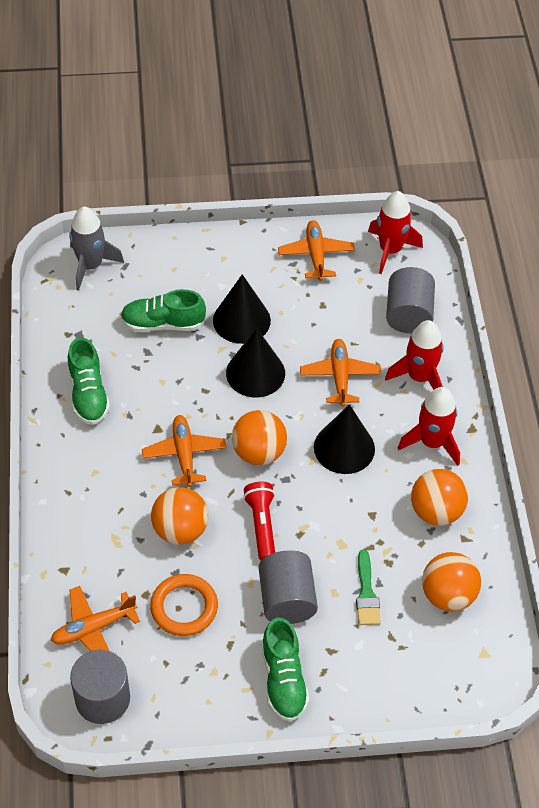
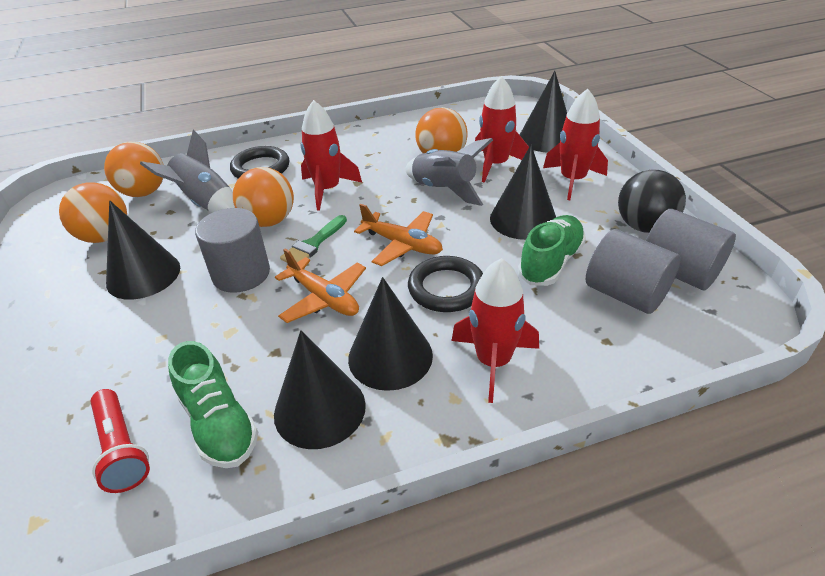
black ball: none = 0 -> [618,170,686,233] = 1
black cone: [213,274,271,344] [226,328,285,397] [314,404,375,474] = 3 -> [106,201,180,300] [274,330,366,449] [348,277,433,391] [490,145,556,240] [520,71,567,152] = 5
black ring: none = 0 -> [230,146,289,179] [408,256,483,312] = 2
green shoe: [68,337,110,425] [120,289,206,332] [261,617,309,722] = 3 -> [168,341,258,468] [518,215,586,286] = 2
grey rocket: [69,207,124,290] = 1 -> [140,130,235,213] [405,138,493,206] = 2
orange plane: [51,586,140,651] [142,415,226,487] [278,220,355,281] [300,339,381,407] = 4 -> [275,248,366,323] [354,204,443,266] = 2
orange ring: [150,574,218,636] = 1 -> none = 0
red rocket: [368,191,423,274] [385,320,444,390] [398,387,460,466] = 3 -> [301,100,362,211] [452,258,539,403] [475,76,529,183] [543,89,608,200] = 4

